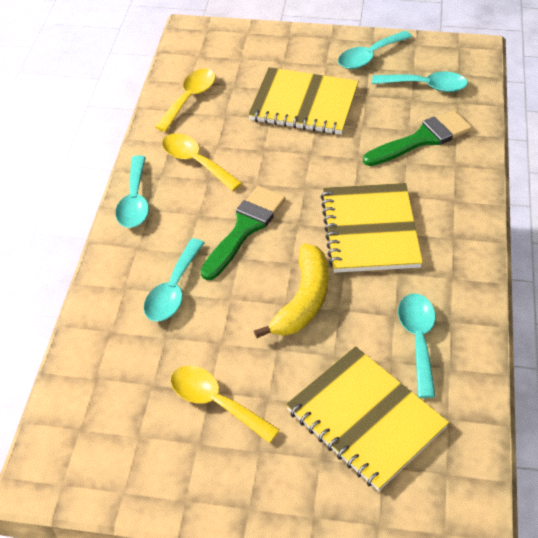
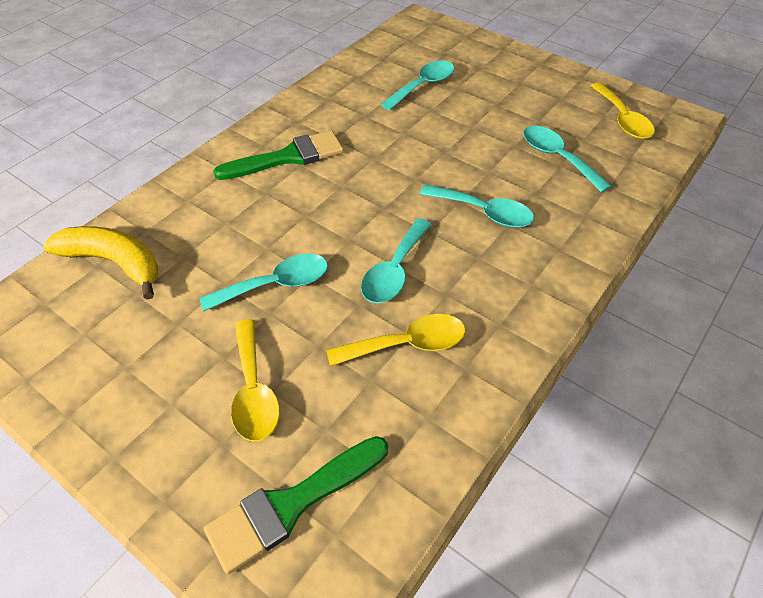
yellow notebook: [248,67,359,135] [286,346,449,491] [321,183,423,273] = 3 -> none = 0

